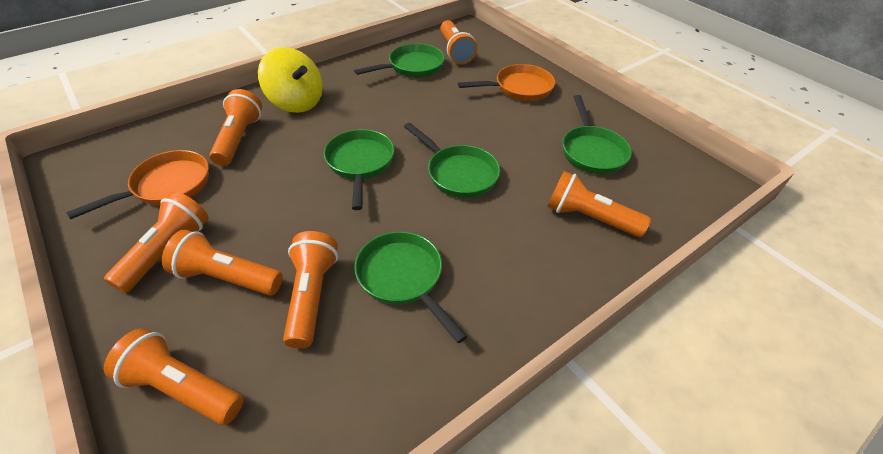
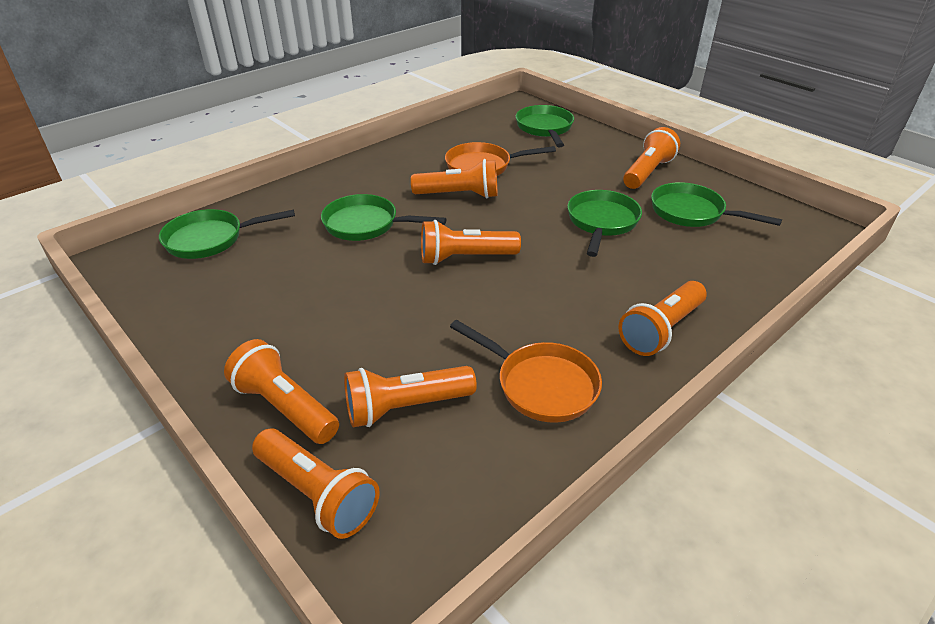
yellow spinning top: [258,47,323,113] = 1 -> none = 0

